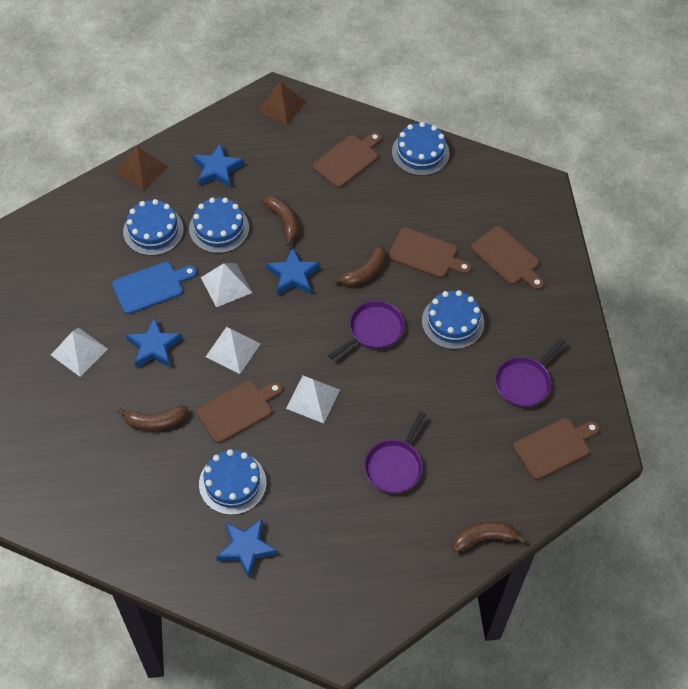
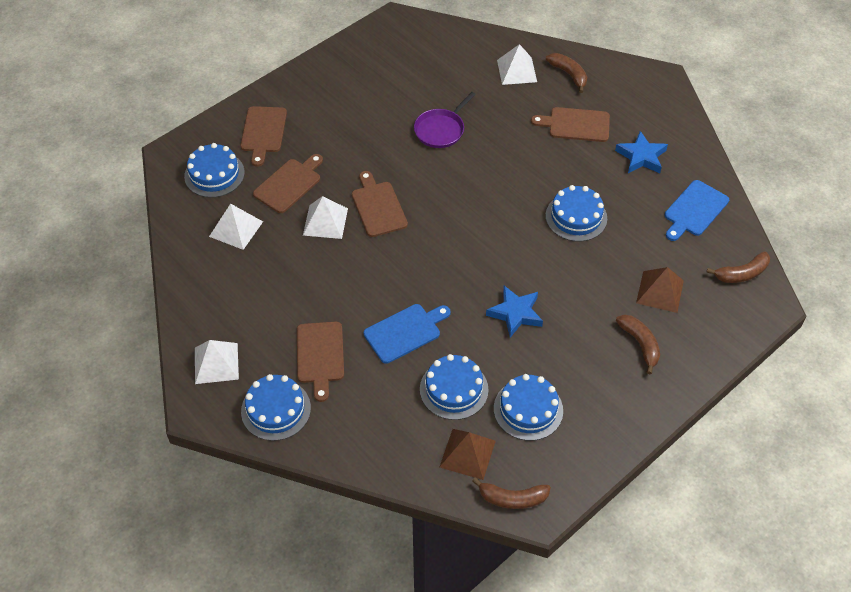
blue cutting board: [112,262,197,314] = 1 -> [364,304,451,364] [665,180,729,241] = 2
blue star: [126,317,182,368] [193,143,244,188] [216,519,277,578] [266,247,320,295] = 4 -> [486,286,543,338] [615,131,668,173] = 2
purple pan: [328,301,404,359] [364,412,426,493] [495,338,565,407] = 3 -> [414,92,476,148] = 1

